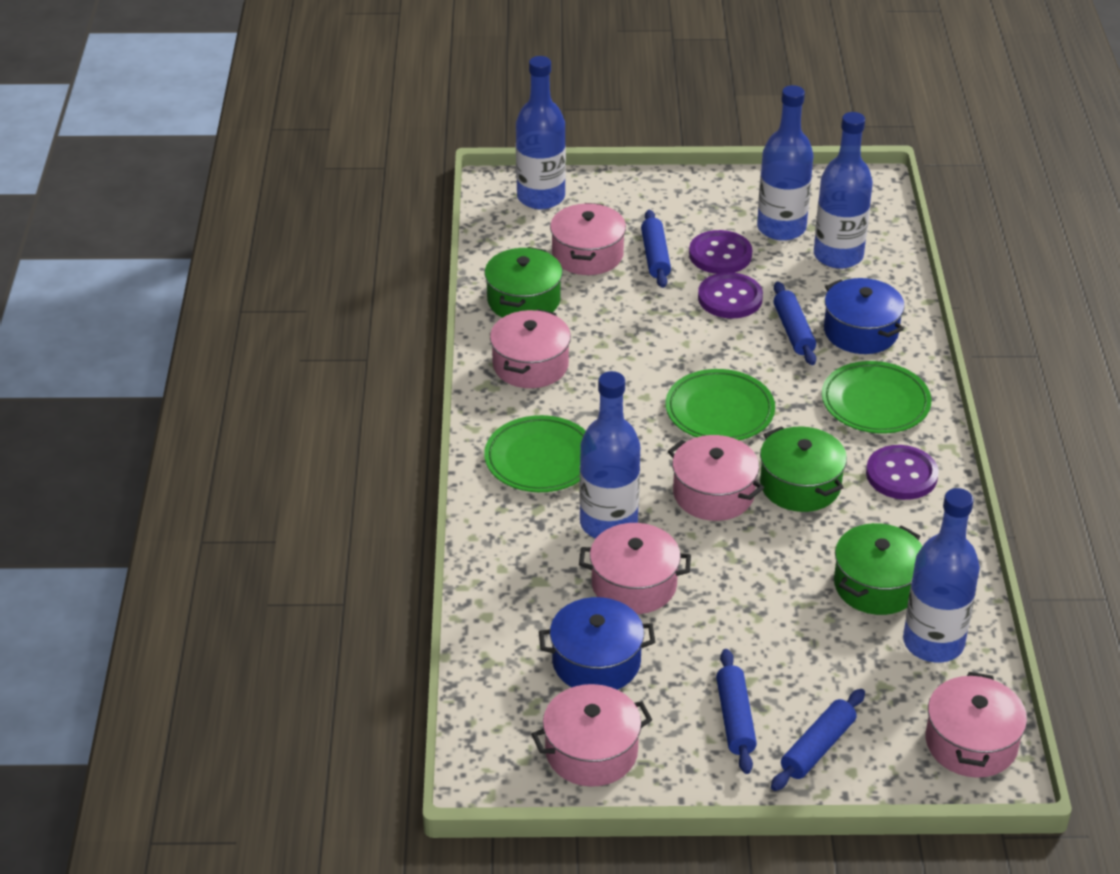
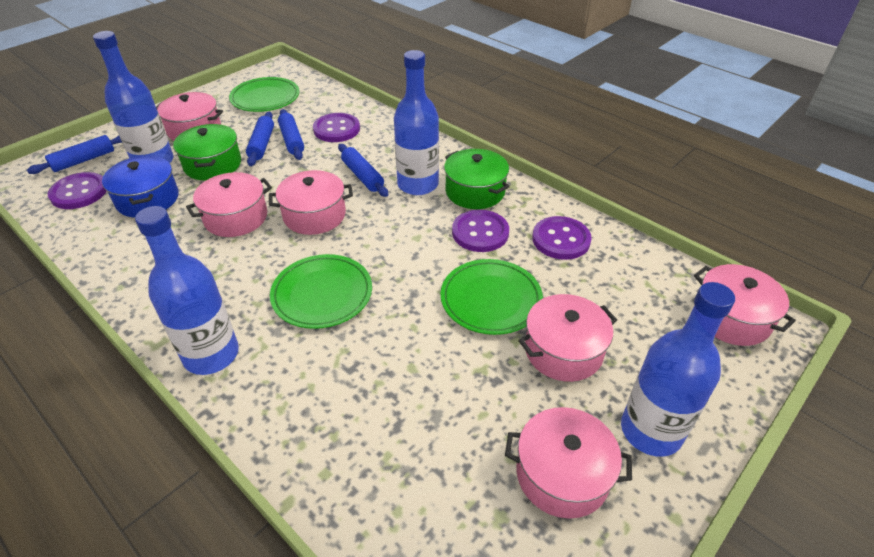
blue bottle: [516,56,566,209] [579,371,640,538] [757,85,813,241] [814,112,873,269] [903,488,980,663] = 5 -> [93,31,174,163] [135,206,239,375] [394,50,439,195] [621,282,735,457] = 4
blue pot: [539,597,655,690] [824,278,905,354] = 2 -> [102,156,179,218] = 1
green pot: [485,247,562,318] [760,426,847,512] [834,523,922,615] = 3 -> [173,124,241,180] [444,149,510,209] = 2
purple button: [689,230,752,274] [698,272,763,319] [866,445,939,500] = 3 -> [48,172,106,209] [313,113,360,142] [452,210,509,252] [532,216,592,260] = 4

